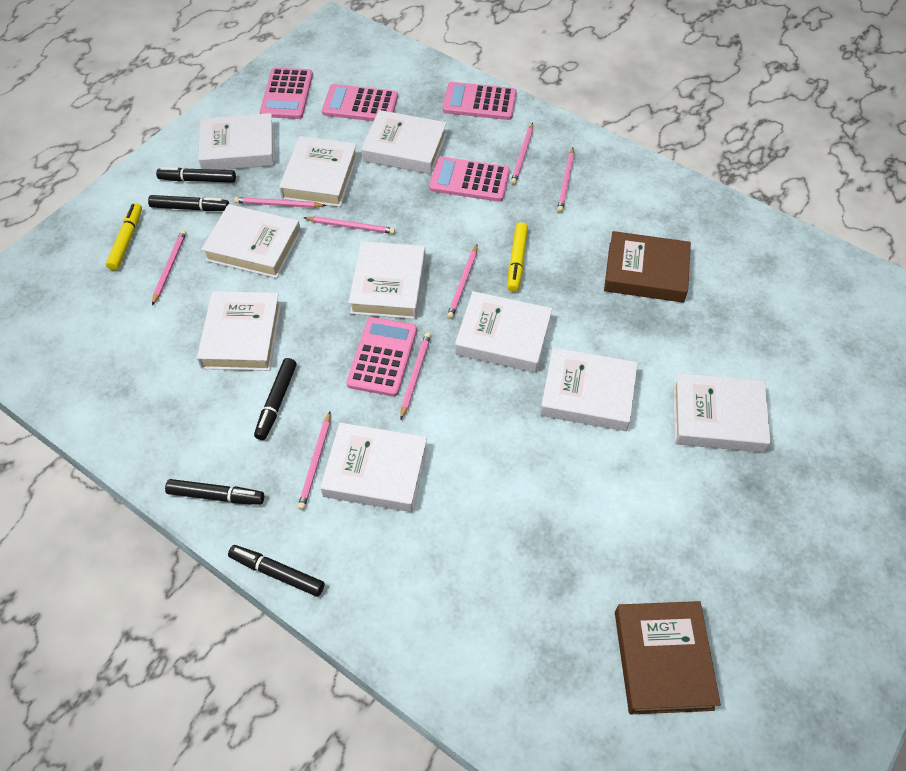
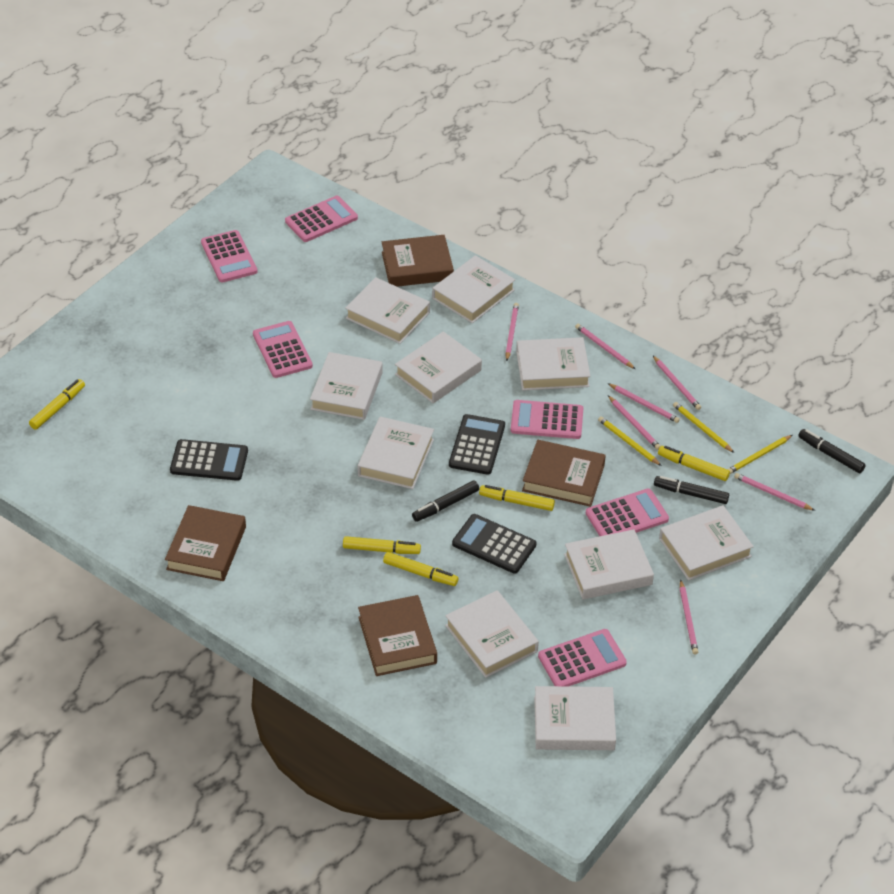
black calculator: none = 0 -> [170,439,248,481] [449,414,505,475] [452,514,536,574] = 3
black marker: [148,195,229,211] [156,167,236,183] [165,479,264,505] [228,545,324,597] [254,358,297,440] = 5 -> [412,480,479,522] [654,476,729,504] [798,429,866,473] = 3
brown book: [604,231,691,303] [615,601,721,714] = 2 -> [165,505,246,581] [358,595,437,676] [382,235,454,287] [522,440,606,507] = 4
pink calculator: [260,68,313,119] [322,84,398,121] [346,317,417,397] [429,157,510,202] [443,82,517,120] = 5 -> [201,230,258,282] [253,321,313,378] [285,196,358,242] [511,400,583,439] [538,629,627,686] [586,489,669,536] = 6
pink pencil: [152,230,187,305] [234,197,326,208] [298,412,331,510] [304,216,395,234] [400,333,431,419] [447,244,478,319] [511,123,533,185] [557,148,574,212] = 8 -> [505,303,519,361] [575,324,635,369] [607,383,680,423] [608,396,661,450] [653,356,701,410] [680,579,698,654] [734,473,815,511] = 7
yellow marker: [106,203,142,271] [508,222,528,292] = 2 -> [29,379,85,430] [343,536,421,554] [383,552,458,586] [479,485,555,511] [658,446,730,481] = 5
yellow pencil: none = 0 -> [598,416,661,466] [673,402,734,453] [727,435,793,474] = 3

